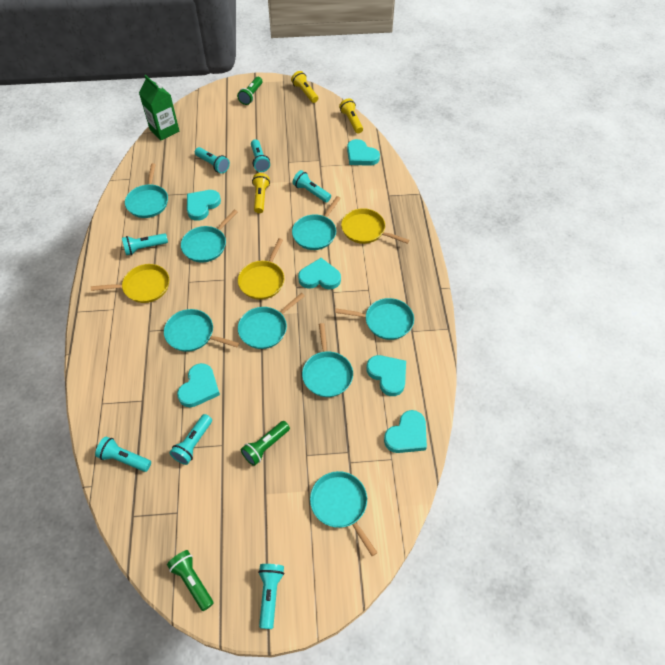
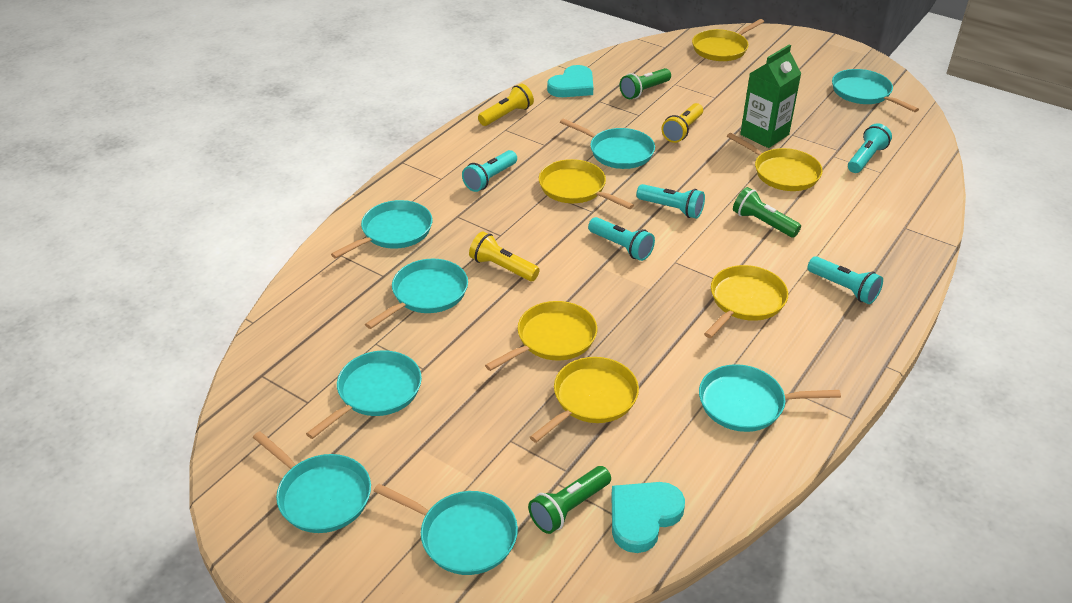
turquoise flashlight: [95,436,151,472] [122,233,168,255] [169,414,212,465] [195,147,230,174] [251,139,270,172] [258,564,285,629] [292,170,331,202] = 7 -> [462,150,517,192] [588,217,655,261] [637,184,705,219] [807,256,883,304] [848,123,892,173] = 5
turquoise heart: [177,363,220,407] [187,190,221,221] [298,258,341,290] [347,139,380,166] [366,355,406,396] [384,410,427,453] = 6 -> [547,65,593,97] [611,482,685,553] = 2
yellow pan: [91,264,169,303] [238,238,284,300] [341,208,409,244] = 3 -> [485,301,597,371] [530,357,639,443] [539,159,634,209] [692,19,764,61] [704,265,788,338] [727,133,823,191] = 6

